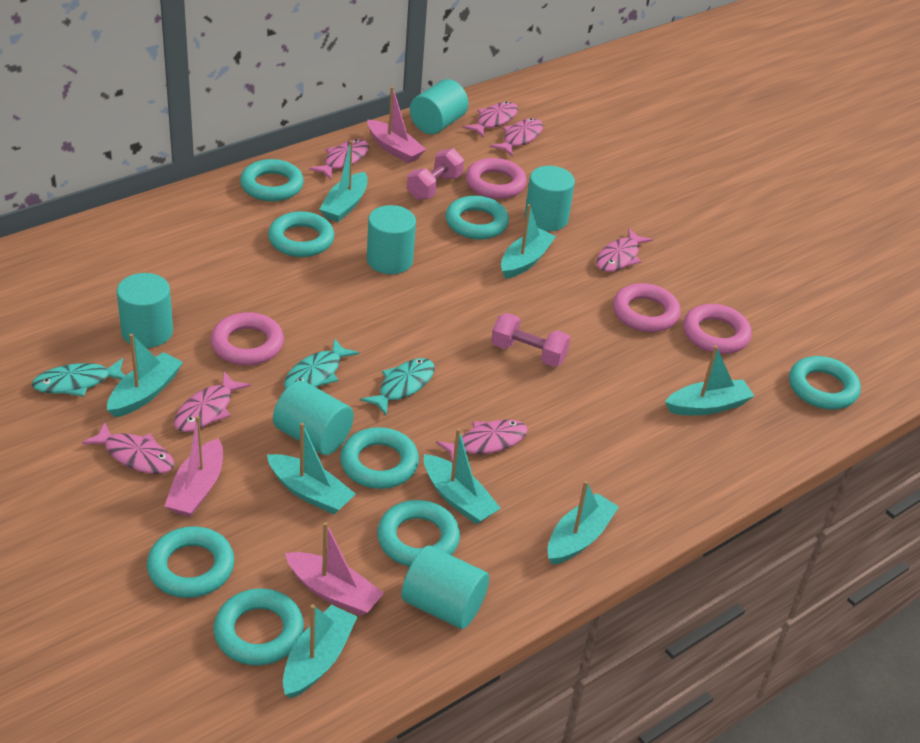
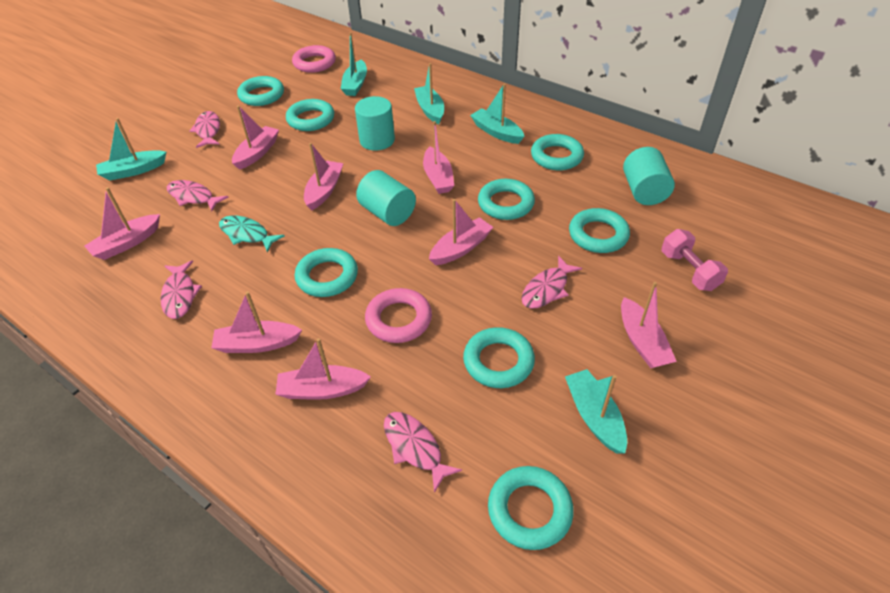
pink boat: [165,416,223,517] [285,522,384,616] [367,87,426,163] = 3 -> [85,187,160,260] [211,291,302,353] [232,106,279,170] [275,338,371,400] [304,143,344,210] [423,121,454,194] [429,199,493,265] [621,282,677,368] = 8
pink dumbbell: [407,149,464,200] [491,313,570,367] = 2 -> [662,229,728,291] = 1
pink fish: [82,422,174,474] [174,372,251,432] [309,139,369,180] [437,419,528,463] [463,102,518,138] [490,118,543,157] [596,228,653,272] = 7 -> [161,260,202,319] [167,180,228,211] [189,111,220,148] [384,412,462,493] [521,256,582,309] = 5
pink ring: [211,312,284,366] [466,158,527,199] [613,283,681,332] [683,304,752,354] = 4 -> [292,45,336,73] [365,288,432,343] = 2
turquoise boat: [107,334,183,418] [267,423,356,514] [283,604,357,698] [319,140,368,222] [424,428,501,524] [501,204,556,279] [548,481,619,565] [665,346,754,415] = 8 -> [96,118,166,181] [341,32,367,96] [414,63,444,125] [470,83,525,144] [565,369,627,454] = 5
turquoise cylinder: [117,273,173,348] [273,380,354,455] [367,205,416,274] [401,545,489,629] [410,79,468,134] [525,166,575,231] = 6 -> [355,96,395,151] [356,170,416,226] [623,147,675,205] = 3
turquoise fish: [32,358,125,397] [284,338,359,389] [360,358,435,415] = 3 -> [219,215,284,252] = 1

